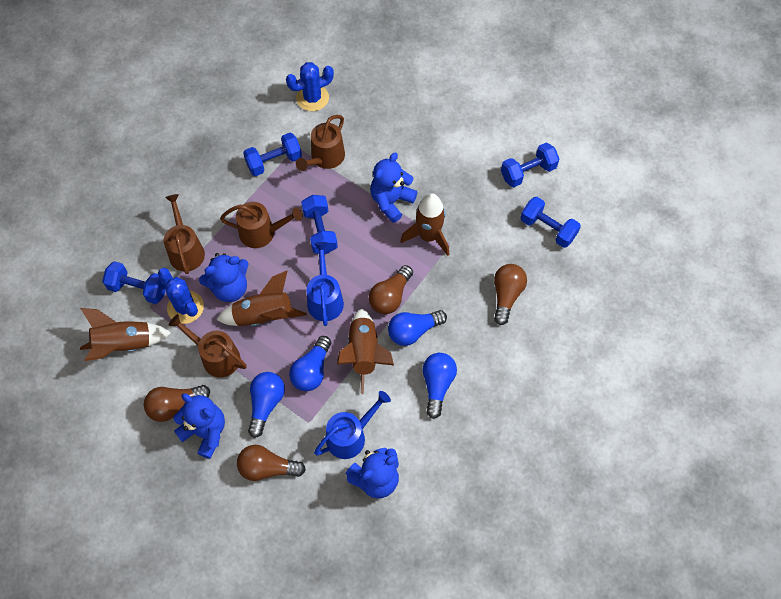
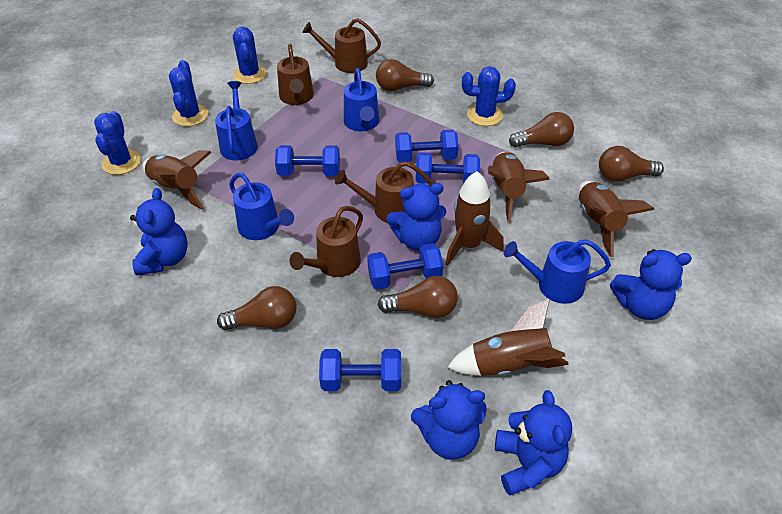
blue cactus: [158,268,204,324] [286,62,334,111] = 2 -> [94,111,141,175] [169,60,208,126] [233,27,267,84] [462,66,516,126] = 4
blue light bulb: [248,372,285,438] [289,336,331,391] [388,310,447,346] [423,353,457,419] = 4 -> none = 0
blue teddy bear: [173,393,225,459] [199,253,249,302] [345,448,399,499] [370,152,417,223] = 4 -> [130,188,188,276] [387,183,446,251] [411,380,487,460] [495,390,572,496] [610,249,692,320] = 5
blue watering can: [307,242,344,326] [314,391,391,459] = 2 -> [215,81,258,160] [229,173,294,240] [344,68,379,131] [504,239,611,304] = 4
brown light bulb: [144,385,210,422] [237,445,306,481] [369,265,413,314] [494,264,527,325] = 4 -> [217,286,297,330] [376,59,434,91] [378,276,458,318] [509,112,574,148] [599,146,664,182] = 5
brown rocket: [80,308,171,361] [216,271,307,326] [337,309,394,394] [400,193,449,256] = 4 -> [143,150,212,210] [446,171,504,266] [447,299,569,376] [488,152,550,223] [579,181,654,257] = 5

